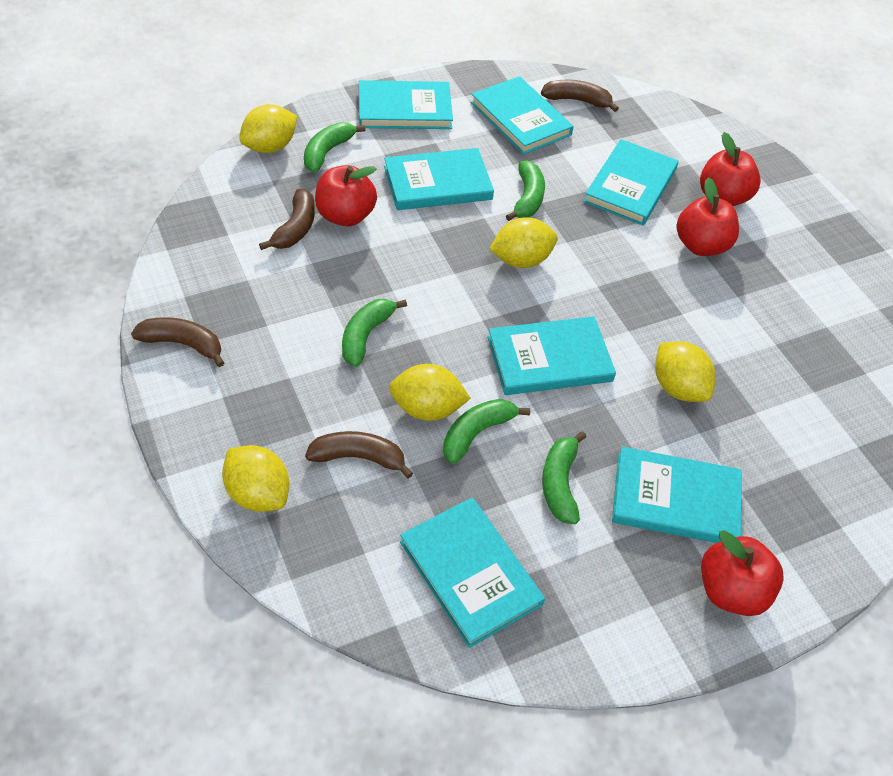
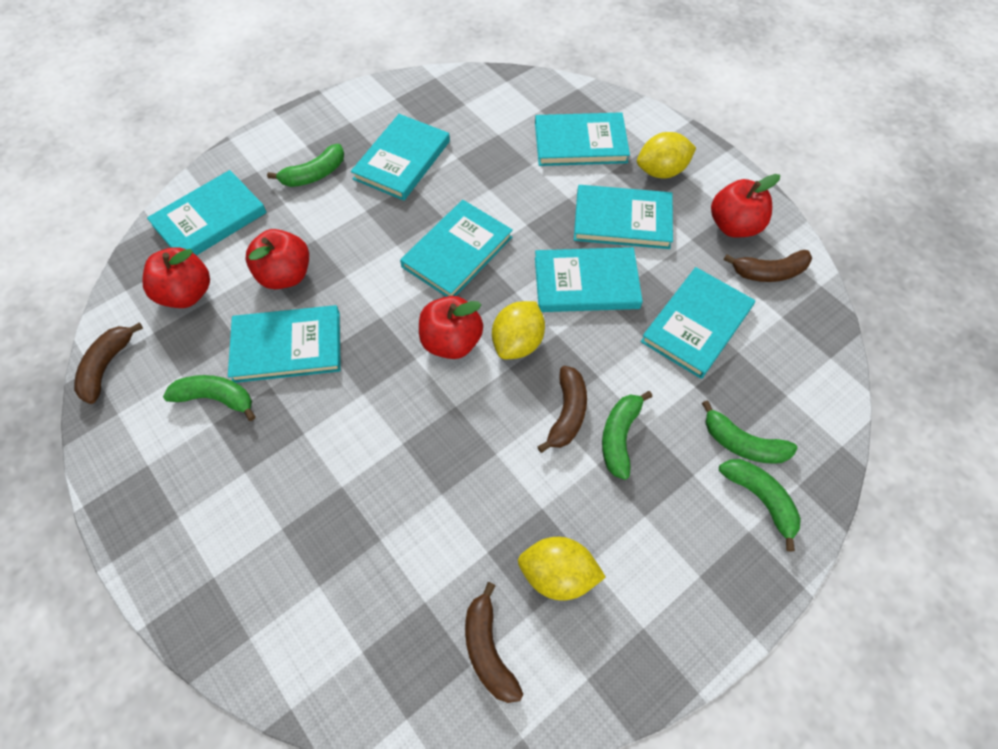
turquoise book: [359,80,453,129] [384,148,494,210] [400,497,545,648] [471,76,574,155] [487,316,616,395] [583,139,679,226] [612,446,742,543] = 7 -> [147,170,267,256] [228,305,341,383] [351,114,450,201] [400,200,513,297] [535,112,630,166] [535,247,643,312] [574,185,673,249] [641,267,755,379] = 8
yellow lemon: [222,445,289,512] [239,104,297,153] [389,364,471,421] [489,217,558,268] [655,342,715,402] = 5 -> [492,301,545,359] [518,537,606,601] [637,132,696,178] = 3

